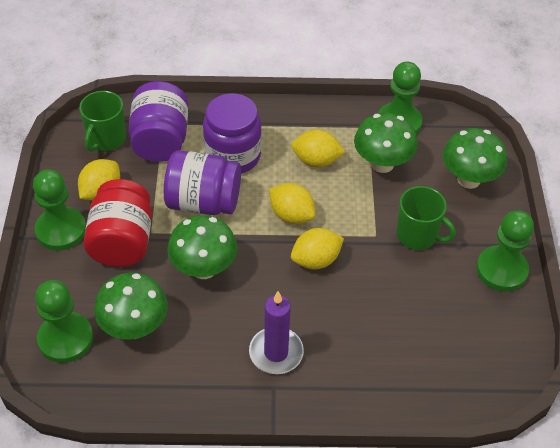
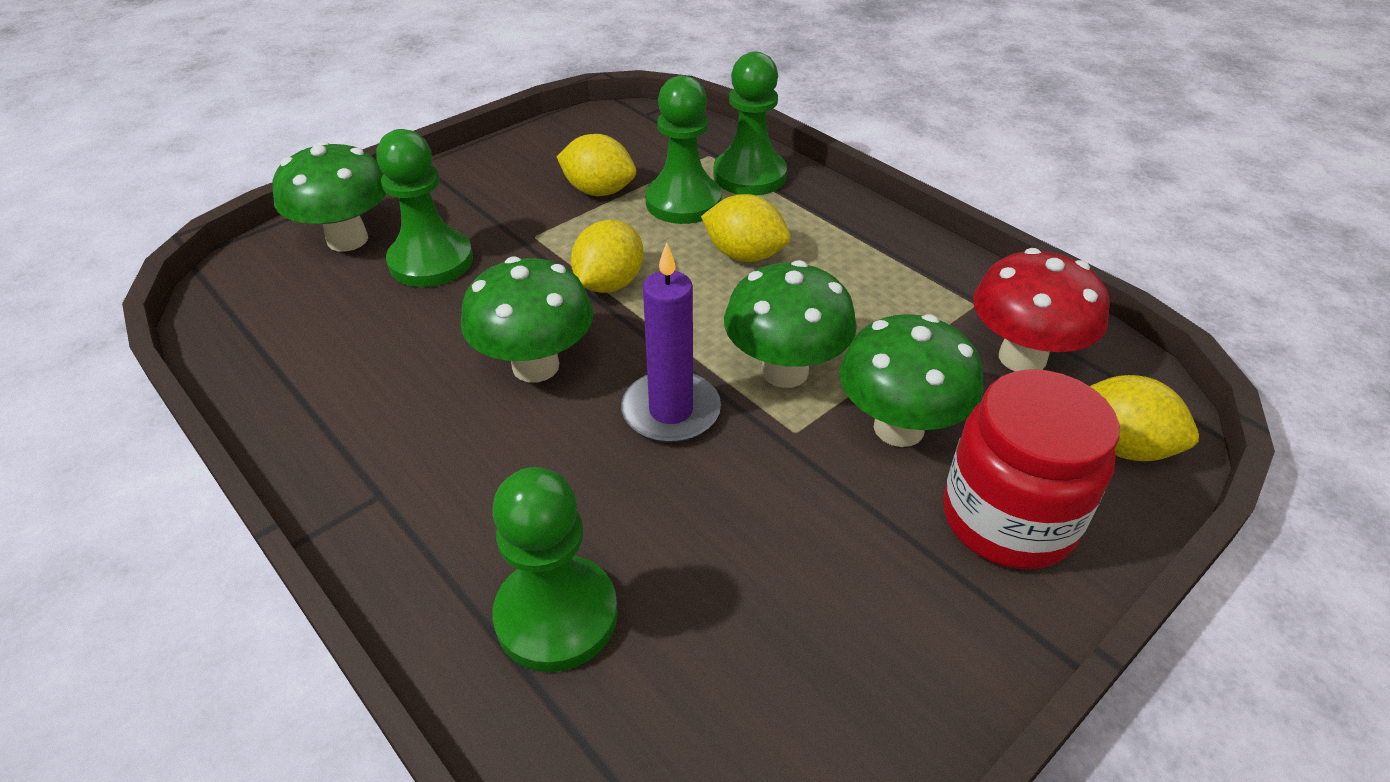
green mug: [79,91,126,152] [396,186,456,250] = 2 -> none = 0
purple jar: [129,81,188,162] [164,150,241,215] [203,93,262,174] = 3 -> none = 0
red mushroom: none = 0 -> [973,248,1110,371] = 1

